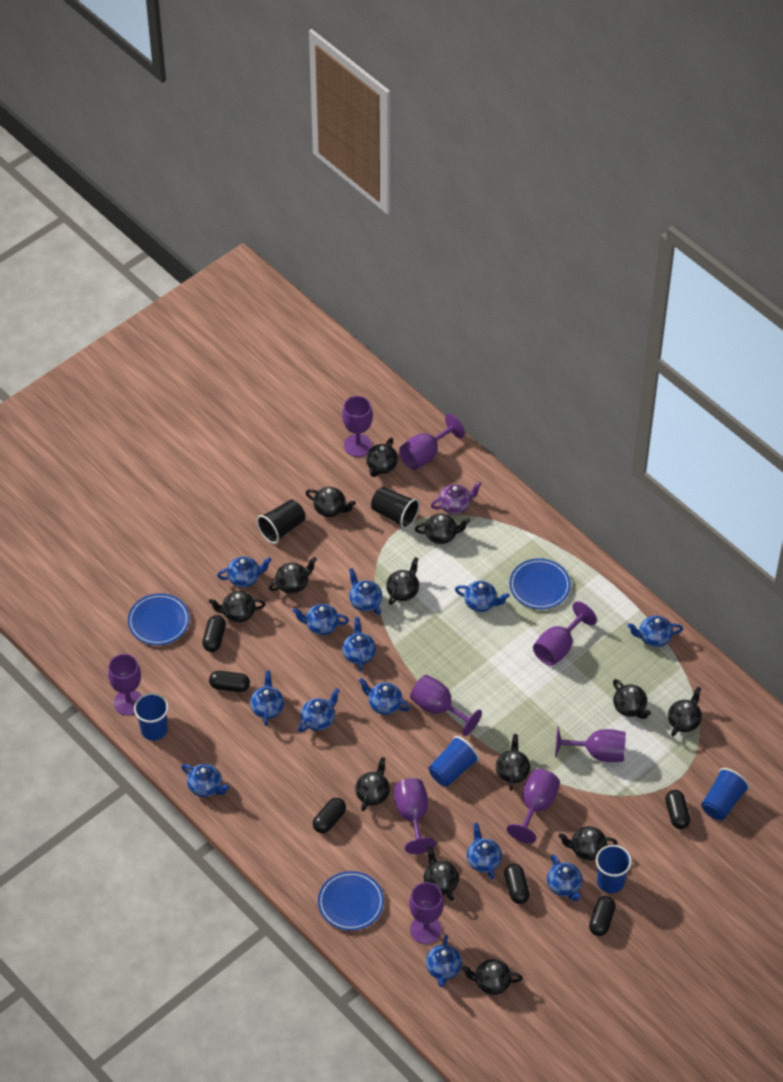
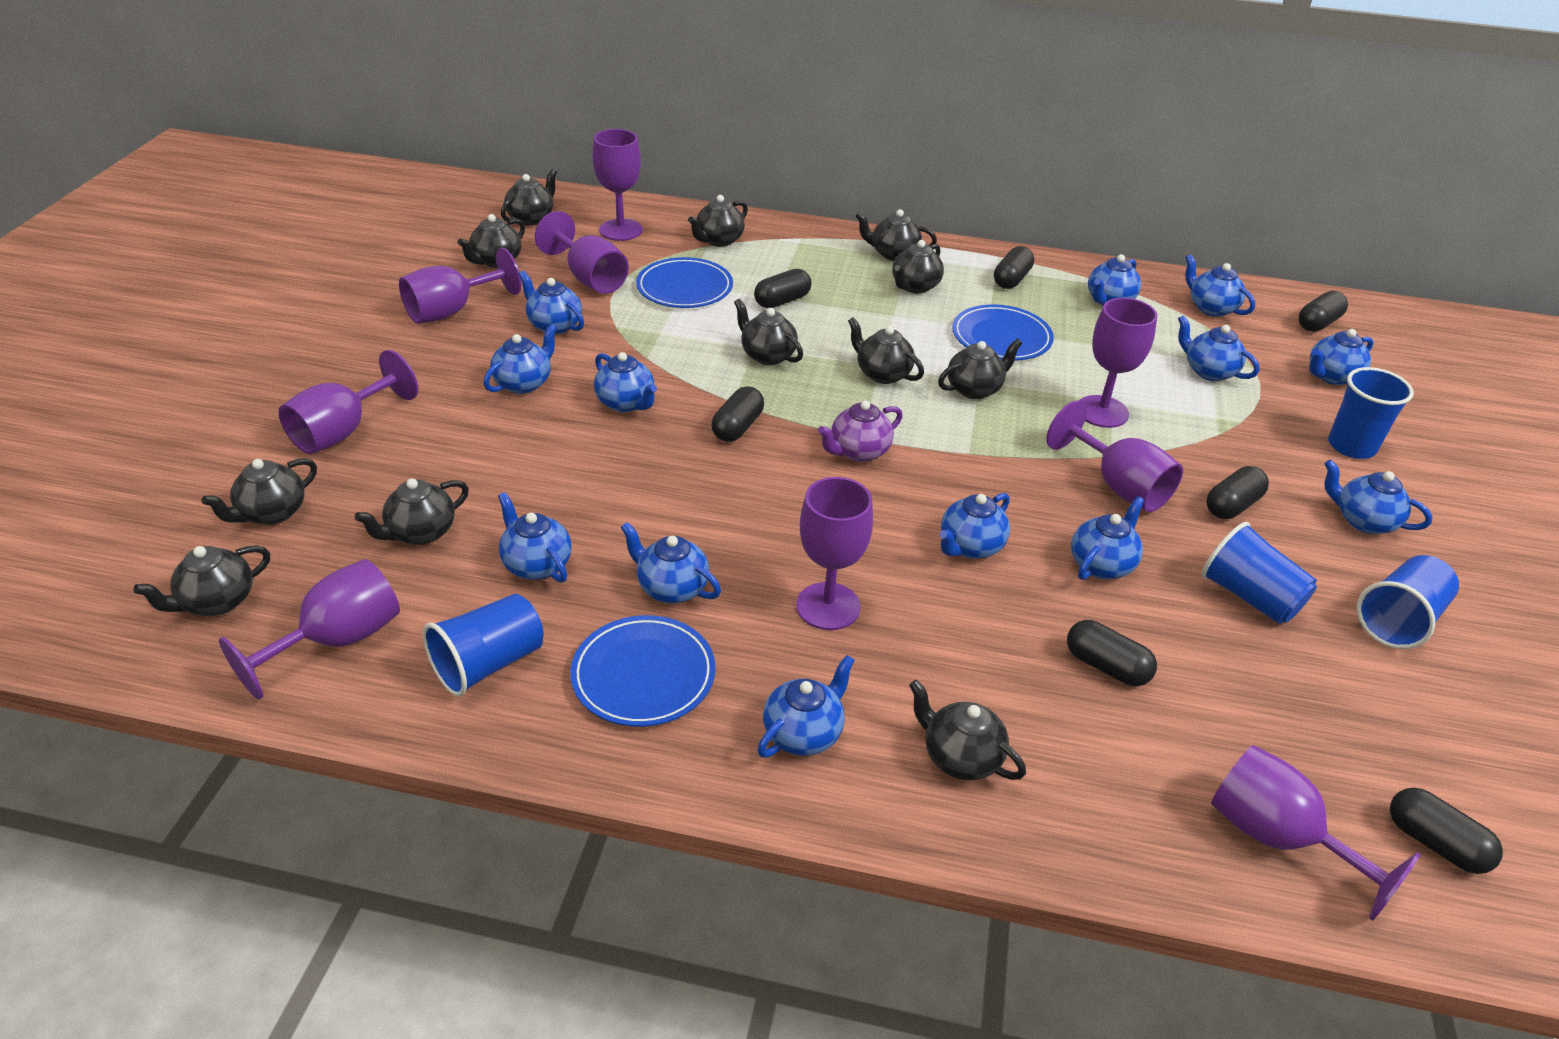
black capsule: [202,615,226,652] [209,671,250,692] [313,798,346,833] [504,864,530,904] [589,896,616,936] [665,790,690,829] = 6 -> [711,386,764,442] [754,269,811,308] [994,246,1034,289] [1067,620,1157,686] [1206,466,1269,519] [1299,291,1348,332] [1390,788,1503,874] = 7
black cup: [257,499,305,544] [371,487,420,529] = 2 -> none = 0
black teapot: [209,591,265,622] [269,557,317,594] [306,487,356,517] [355,757,390,811] [366,437,398,477] [386,557,419,605] [415,514,470,544] [424,846,459,901] [462,959,523,995] [496,734,530,791] [558,826,618,860] [613,679,651,719] [668,687,702,736] = 13 -> [133,545,270,616] [201,458,317,525] [355,478,469,545] [457,214,525,268] [501,169,557,225] [688,195,748,247] [734,299,803,365] [848,317,924,384] [855,209,937,261] [892,240,944,293] [909,680,1026,781] [938,339,1022,399] = 12

